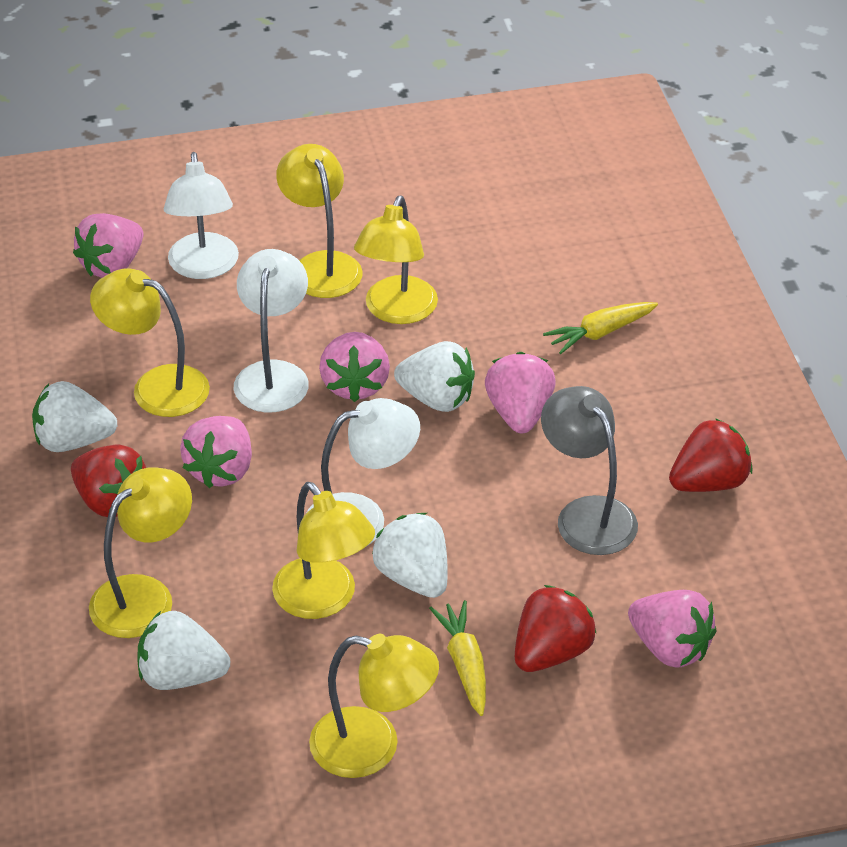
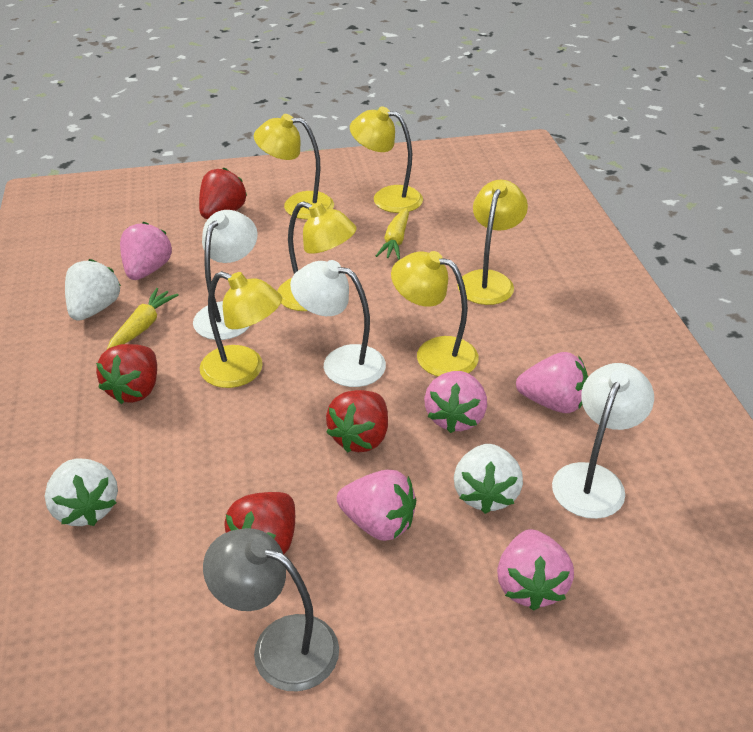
red strawberry: [71,445,146,517] [515,585,597,672] [669,418,752,492] = 3 -> [96,344,157,404] [199,167,247,219] [225,492,295,554] [326,390,388,453] = 4
white strawberry: [32,381,117,452] [137,611,230,690] [372,513,448,598] [394,341,475,412] = 4 -> [45,458,118,526] [65,259,121,321] [454,444,523,514] = 3

